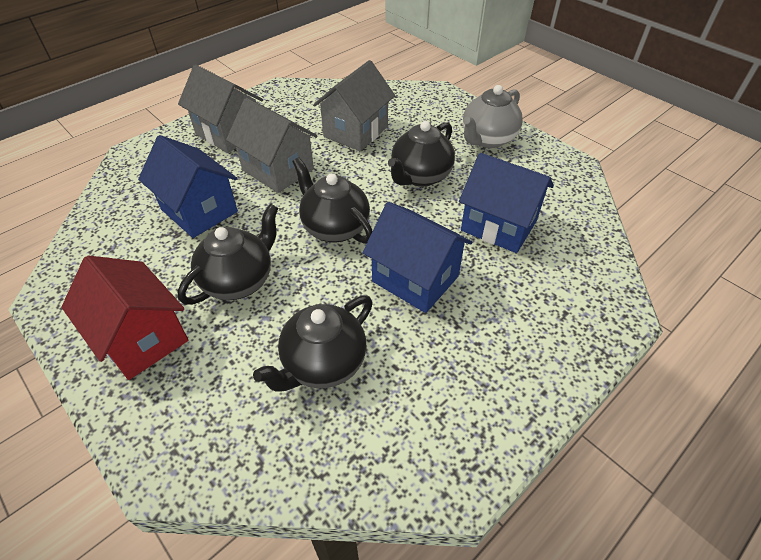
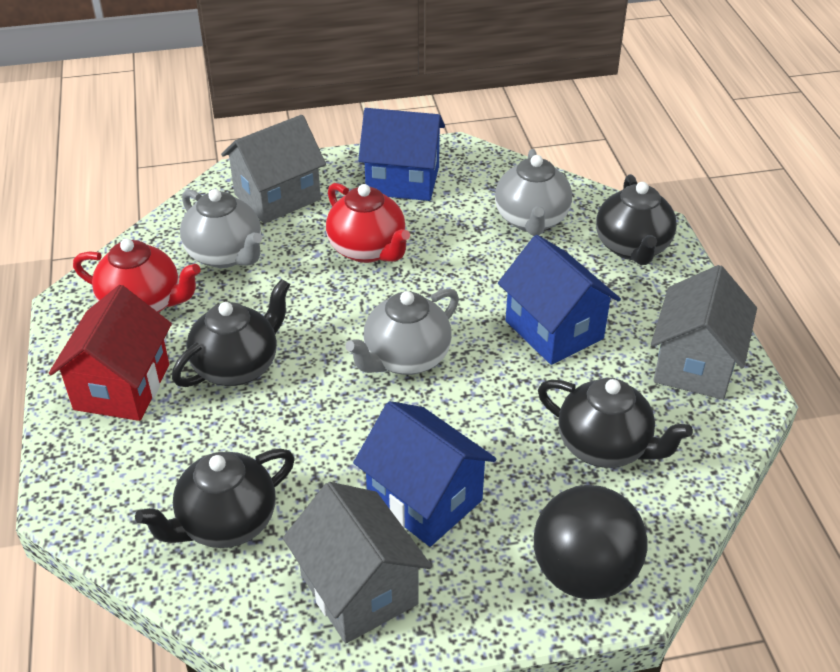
black ball: none = 0 -> [534,485,647,599] = 1
grey teapot: [463,85,523,148] = 1 -> [180,189,262,268] [345,288,459,375] [495,149,572,236] = 3
red teapot: none = 0 -> [73,239,201,313] [326,183,410,263] = 2

